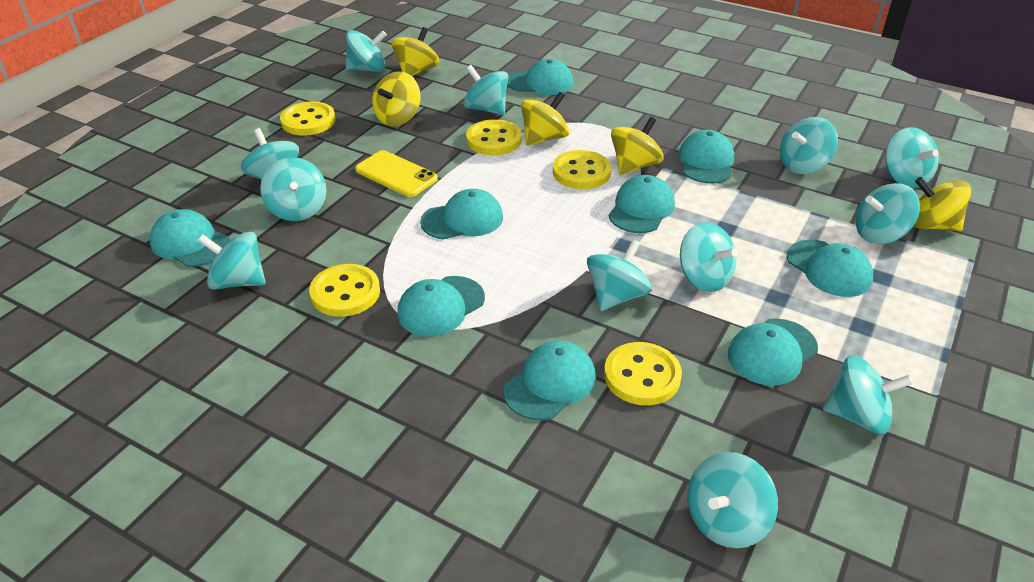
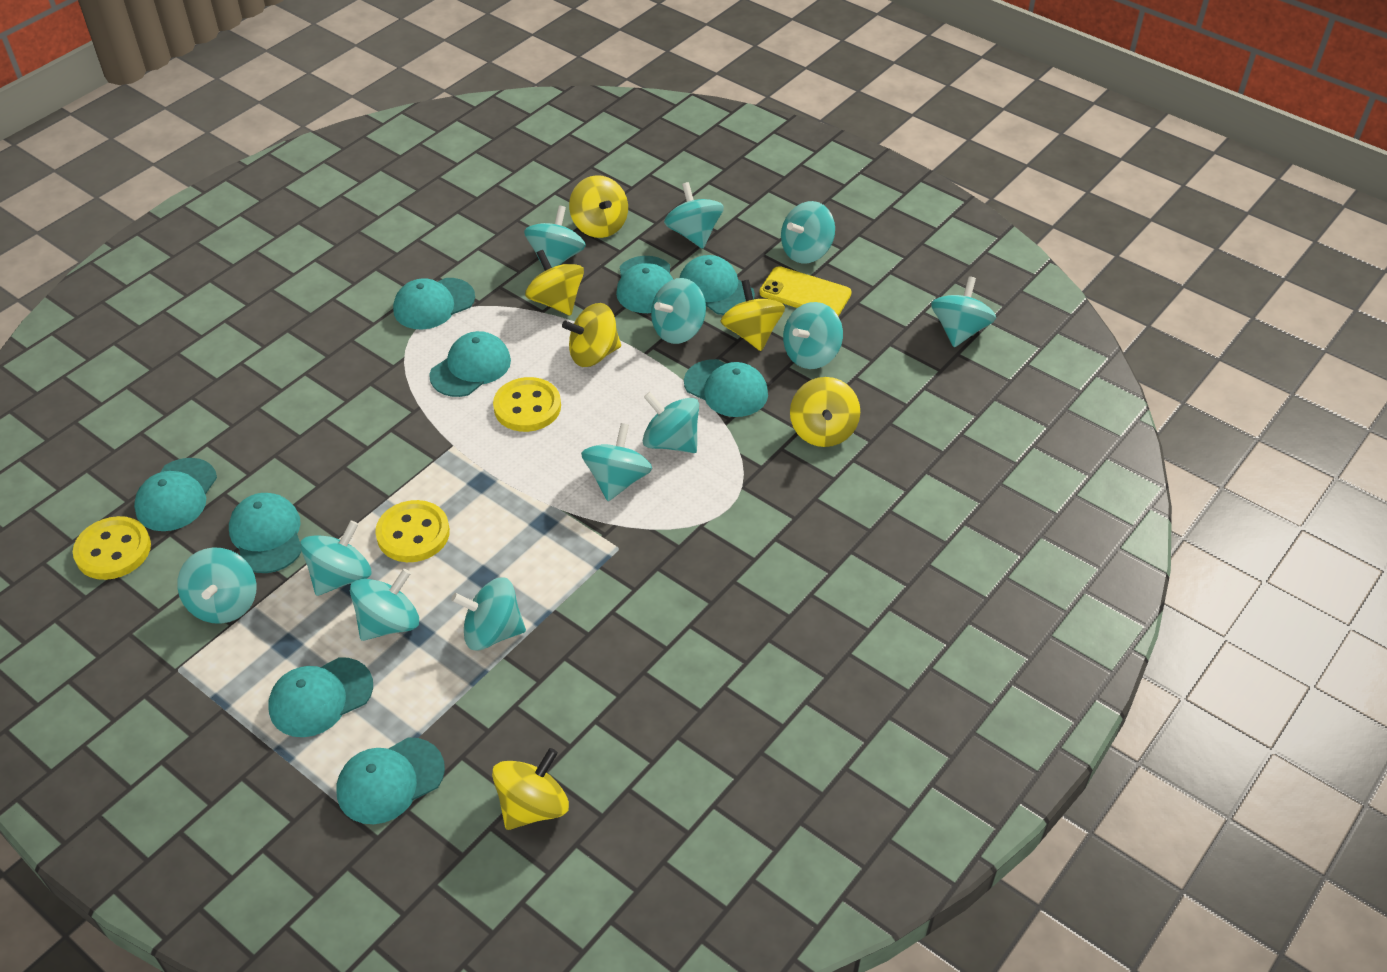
yellow button: [280,101,336,136] [309,264,380,317] [466,119,522,155] [553,150,611,189] [604,342,682,405] = 5 -> [73,516,151,580] [375,500,450,562] [493,377,561,432] = 3
yellow spinning top: [372,71,421,126] [392,27,439,76] [521,92,569,146] [611,117,664,175] [913,177,971,232] = 5 -> [492,748,569,830] [525,250,584,316] [562,303,621,367] [569,175,628,238] [720,280,785,351] [790,377,860,447] = 6

